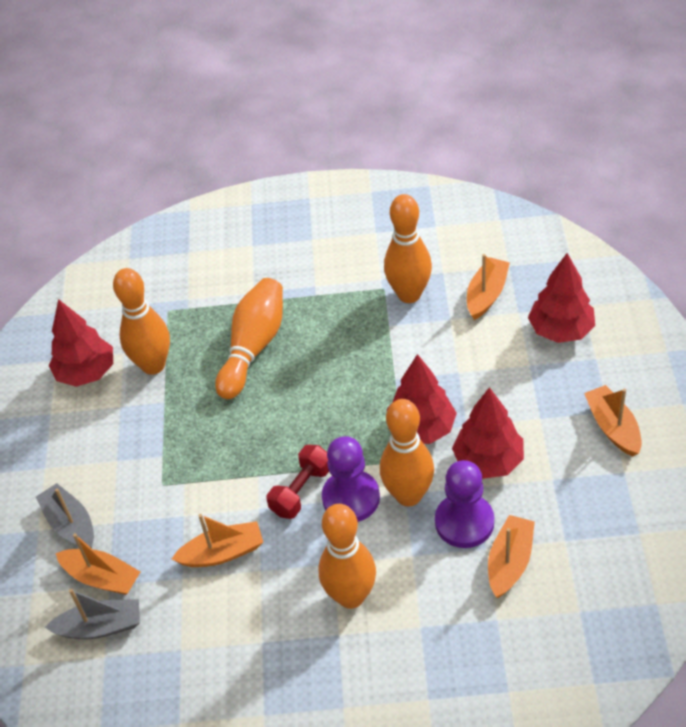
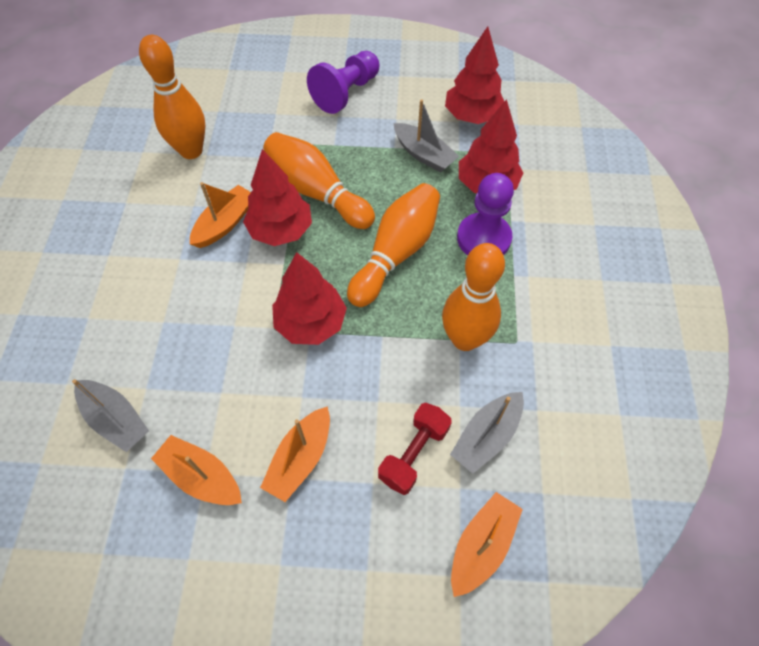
grey boat: [36,483,94,548] [45,589,140,639] = 2 -> [72,379,149,452] [394,99,459,173] [450,392,524,474] = 3
orange boat: [55,533,140,595] [172,514,263,567] [467,254,510,320] [488,515,535,598] [584,385,642,456] = 5 -> [151,435,242,505] [190,182,251,248] [260,406,330,502] [451,492,523,597] = 4
orange bowling pin: [113,268,170,375] [215,278,283,399] [318,504,376,609] [380,399,434,507] [384,194,432,303] = 5 -> [139,35,205,159] [263,132,375,229] [347,183,440,307] [442,243,505,351] = 4

